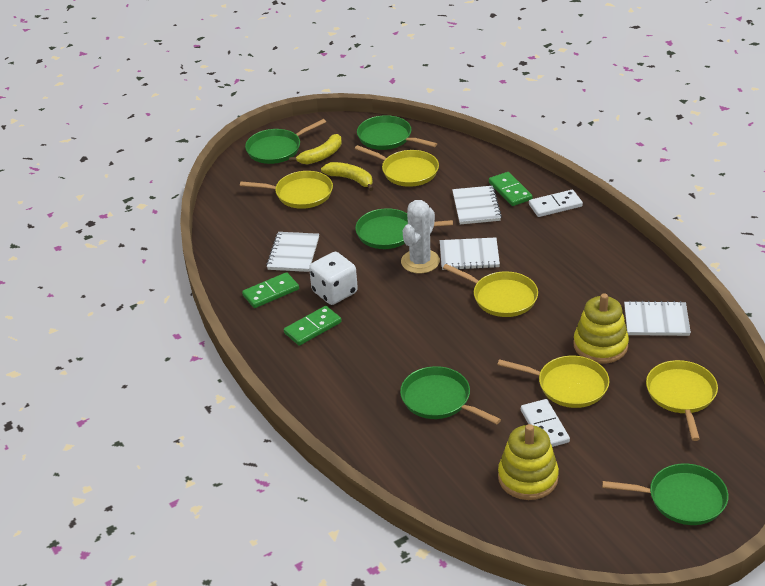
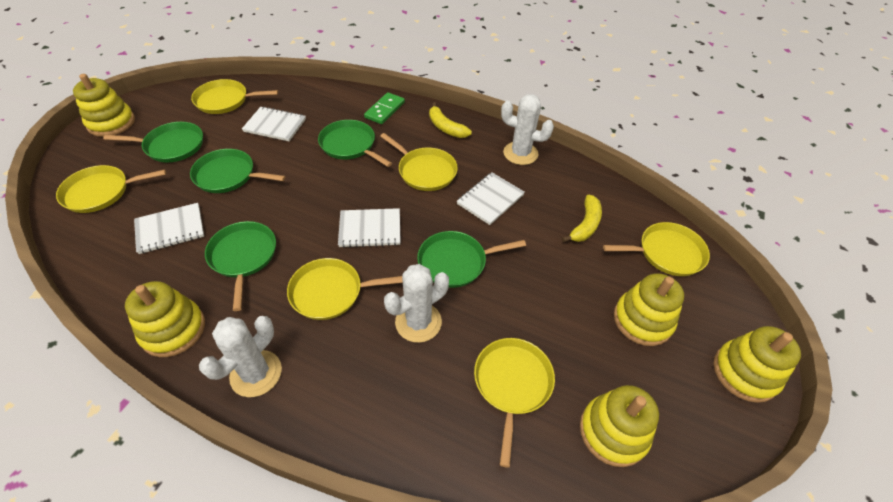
green domino: [242,272,299,308] [284,306,342,346] [489,172,533,206] = 3 -> [364,92,405,124] = 1
white cactus: [401,200,440,273] = 1 -> [199,316,282,397] [384,264,449,343] [501,94,554,165] = 3
white dice: [309,252,358,305] = 1 -> none = 0
white domino: [521,399,570,447] [529,190,583,217] = 2 -> none = 0
yellow pan: [240,171,333,209] [355,145,439,187] [443,264,538,317] [497,356,609,408] [646,360,718,441] = 5 -> [56,165,166,213] [191,79,278,114] [287,258,403,320] [380,133,458,191] [474,338,555,468] [603,222,710,276] = 6
yellow stacking toy: [498,424,559,500] [573,293,629,364] = 2 -> [73,74,135,137] [125,281,205,357] [580,385,659,467] [614,273,684,346] [713,326,801,403] = 5

